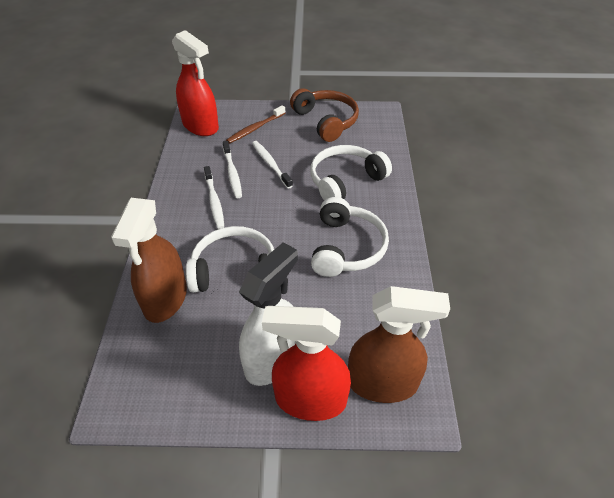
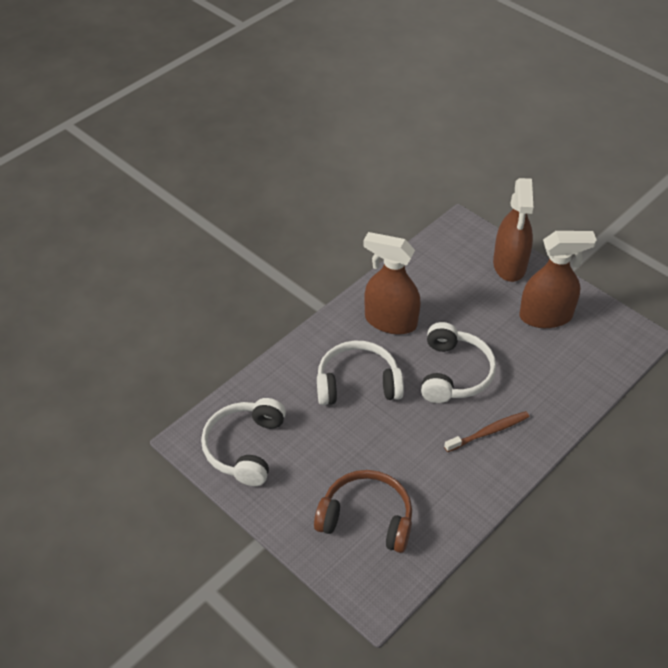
brown spray bottle: [111,198,187,323] [348,286,450,403] = 2 -> [363,232,421,334] [493,178,533,282] [519,231,597,328] = 3
red spray bottle: [172,30,219,136] [262,306,351,421] = 2 -> none = 0
white spray bottle: [239,242,298,386] = 1 -> none = 0
white toothbrush: [204,166,224,229] [223,141,242,198] [252,141,293,189] = 3 -> none = 0

